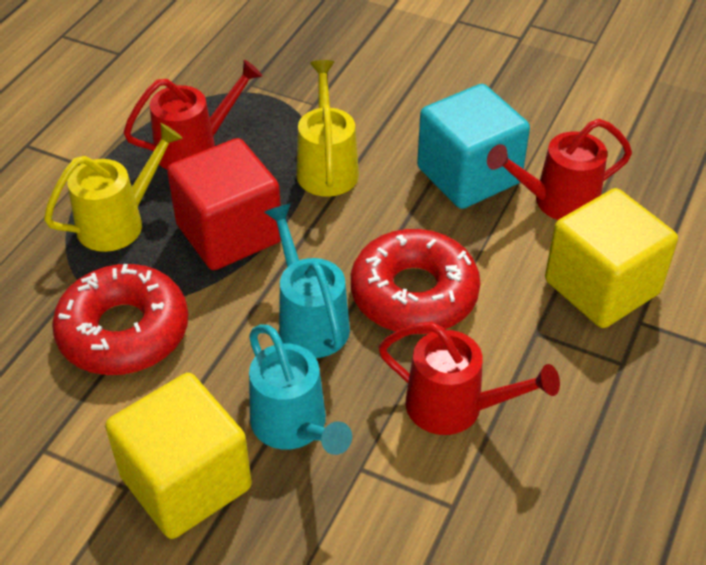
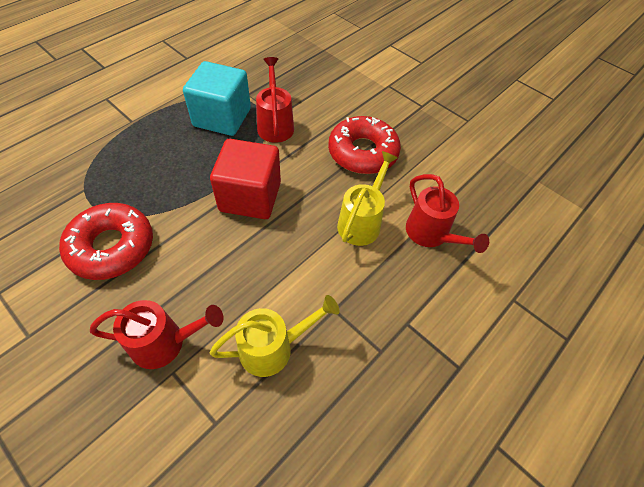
turquoise watering can: [249,325,352,455] [264,204,350,358] = 2 -> none = 0
yellow cube: [105,373,252,539] [545,188,678,328] = 2 -> none = 0

